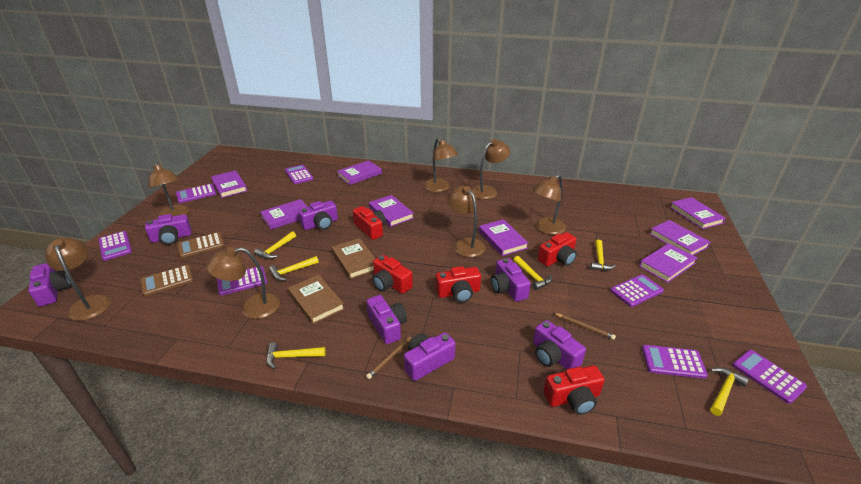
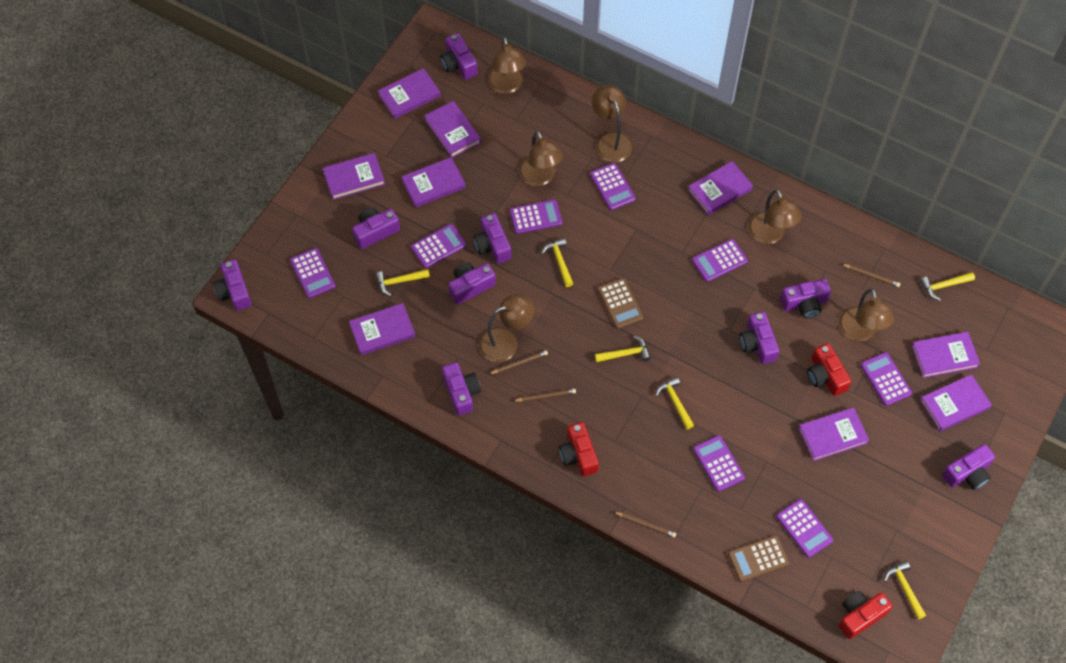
brown book: [288,275,344,324] [331,238,375,279] = 2 -> none = 0
brown lamp: [46,237,111,321] [148,163,189,217] [206,247,280,319] [424,138,458,192] [447,186,486,257] [472,139,510,199] [532,174,566,235] = 7 -> [479,294,534,362] [488,37,526,94] [519,131,563,186] [592,85,632,163] [748,189,802,244] [838,289,894,341] = 6
brown pencil: [366,336,413,379] [554,313,616,340] = 2 -> [489,350,548,374] [513,389,576,402] [614,512,676,538] [842,264,901,287] = 4
purple book: [211,170,247,198] [260,199,308,230] [337,160,382,185] [369,195,414,227] [479,219,528,256] [639,243,697,283] [649,220,710,255] [670,197,726,229] = 8 -> [323,153,385,200] [349,303,415,355] [378,68,441,119] [402,157,466,207] [424,101,481,158] [688,161,753,215] [798,407,869,461] [912,332,980,378] [920,374,992,431] = 9
purple calculator: [99,231,132,261] [176,184,216,203] [217,266,267,296] [285,165,313,184] [610,274,664,307] [642,345,708,379] [732,350,807,404] = 7 -> [290,248,336,298] [411,224,466,268] [510,199,562,234] [590,163,636,210] [692,239,748,282] [693,435,745,492] [776,499,833,558] [860,352,912,406] = 8
purple camera: [28,263,71,307] [145,214,191,245] [298,201,338,230] [366,295,407,344] [404,332,456,381] [491,258,531,302] [533,320,586,369] = 7 -> [213,259,252,311] [352,207,400,249] [440,33,478,80] [442,362,481,416] [448,262,496,305] [473,213,511,264] [739,312,779,364] [780,279,831,318] [942,444,995,490] = 9
red camera: [353,206,386,240] [372,255,413,294] [435,266,481,303] [538,232,577,266] [543,365,605,415] = 5 -> [559,422,599,477] [807,343,851,396] [839,591,892,639] = 3

